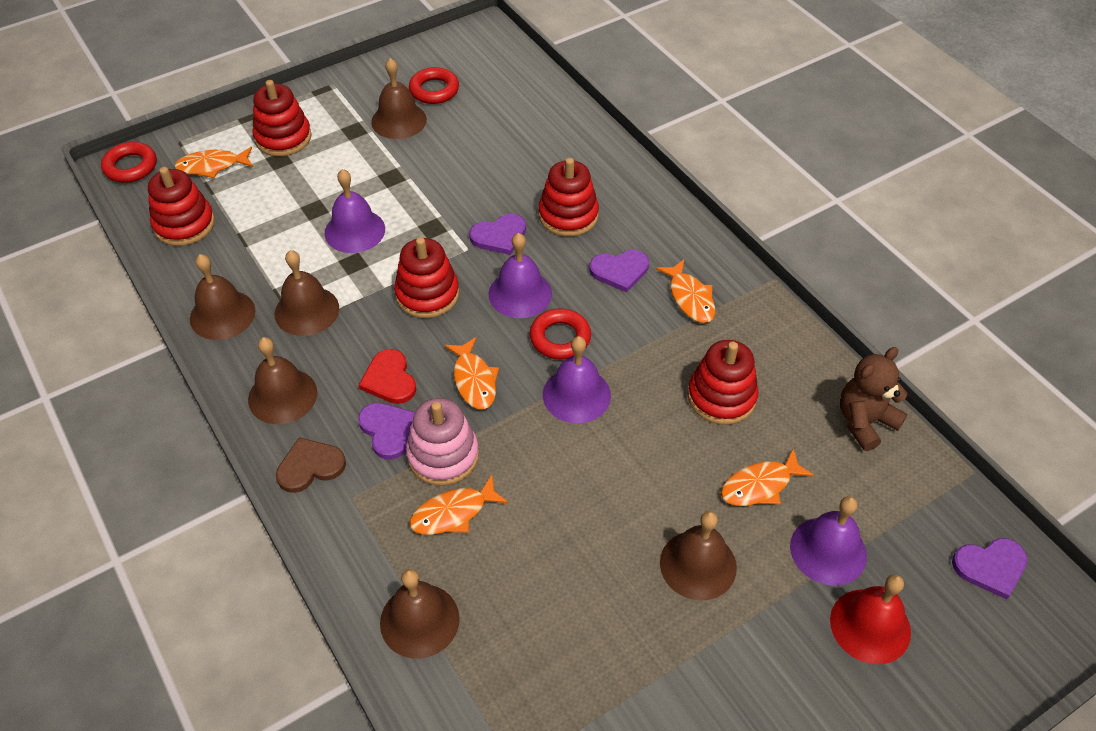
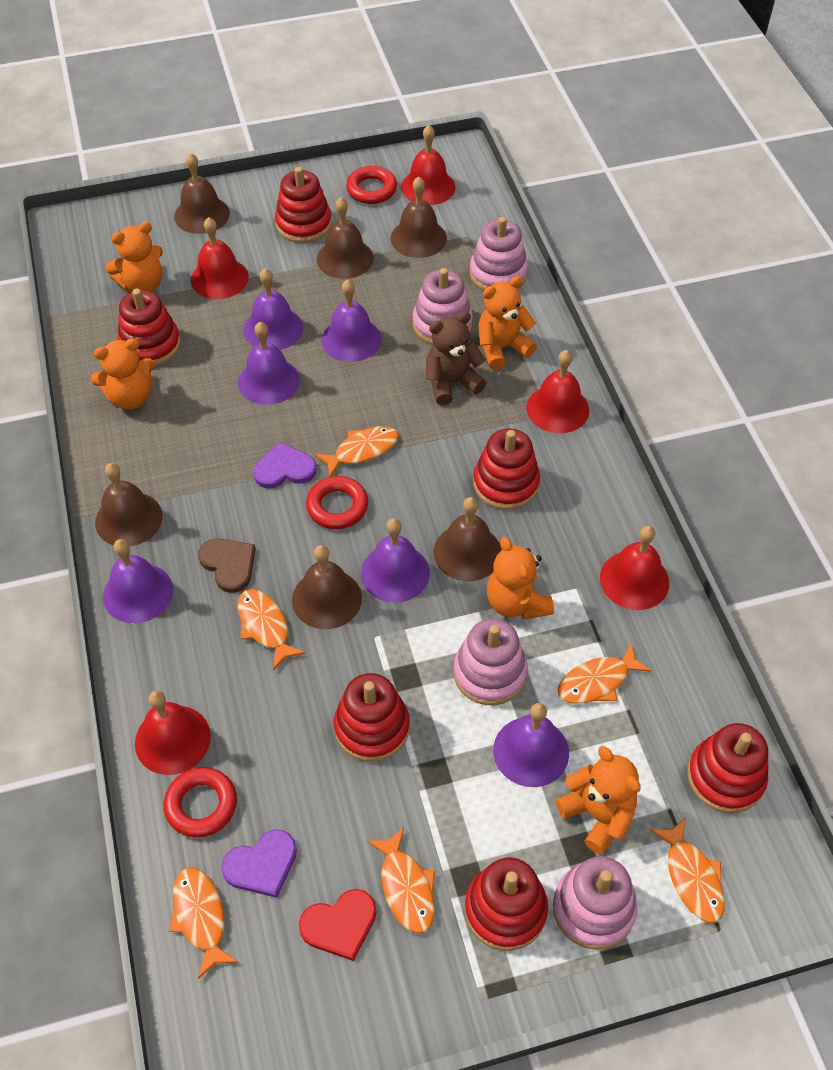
orange fish: [174,147,253,178] [410,475,509,535] [444,337,499,409] [656,260,715,323] [721,449,814,506] = 5 -> [169,867,238,979] [238,589,305,670] [314,426,399,477] [367,827,435,933] [558,643,652,704] [650,817,725,923] = 6
orange teddy bear: none = 0 -> [91,338,155,409] [106,222,163,292] [479,276,537,370] [487,537,554,620] [556,746,641,855] = 5
pink stacking toy: [406,398,479,486] = 1 -> [412,268,473,345] [454,618,528,705] [470,217,528,290] [553,856,637,950] = 4
purple bell: [325,169,385,253] [489,233,552,318] [543,336,611,423] [790,496,867,586] = 4 -> [103,539,173,623] [238,322,300,405] [243,268,303,350] [321,279,382,362] [361,518,430,603] [493,703,569,787] = 6
purple heart: [358,403,415,460] [469,214,526,255] [589,250,649,293] [952,538,1028,599] = 4 -> [221,829,297,898] [253,442,317,488] = 2
red bell: [830,574,911,664] = 1 -> [135,690,211,775] [191,217,249,299] [401,125,456,205] [527,350,589,433] [600,526,669,610] = 5
red stacking toy: [148,167,215,246] [252,80,312,156] [394,237,459,318] [539,158,599,237] [687,340,759,425] = 5 -> [118,289,180,366] [275,167,332,243] [334,673,410,762] [465,857,548,951] [473,428,540,510] [687,723,768,813] = 6

